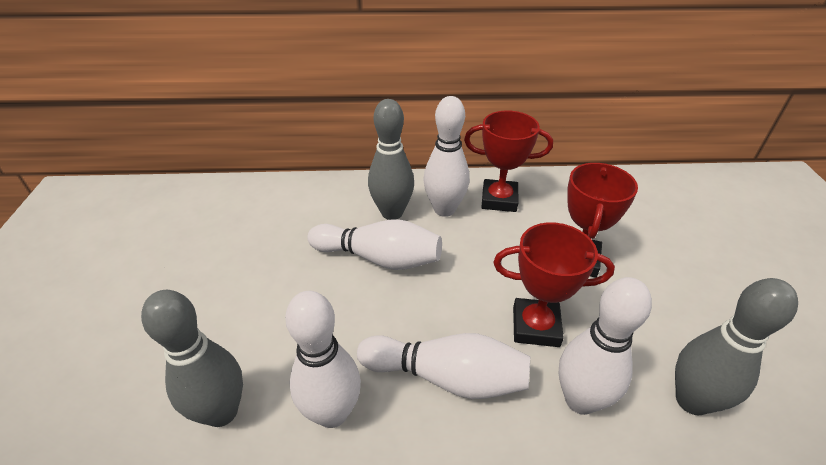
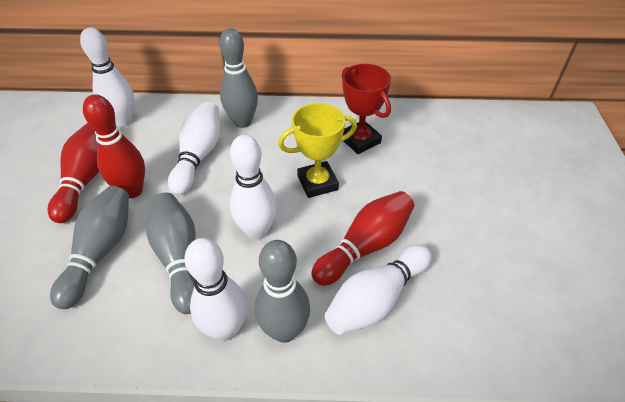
grey bowling pin: [141,290,243,427] [368,99,414,220] [675,278,798,415] = 3 -> [50,186,129,309] [146,192,195,314] [219,28,258,128] [255,240,310,343] = 4
red bowling pin: none = 0 -> [48,123,99,223] [83,94,145,198] [311,191,414,286] = 3
red trophy: [464,110,553,212] [493,222,615,347] [567,163,638,278] = 3 -> [342,64,391,154] = 1
yellow trophy: none = 0 -> [278,103,357,198] = 1

